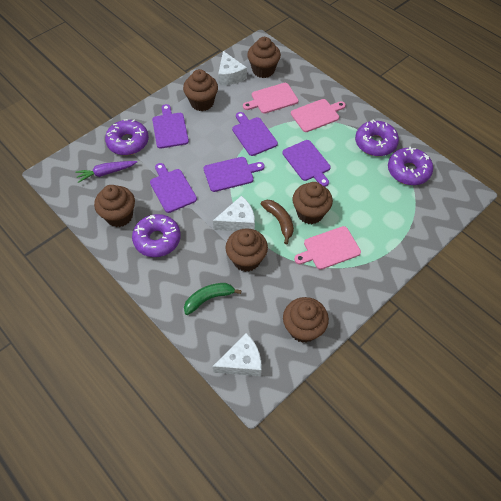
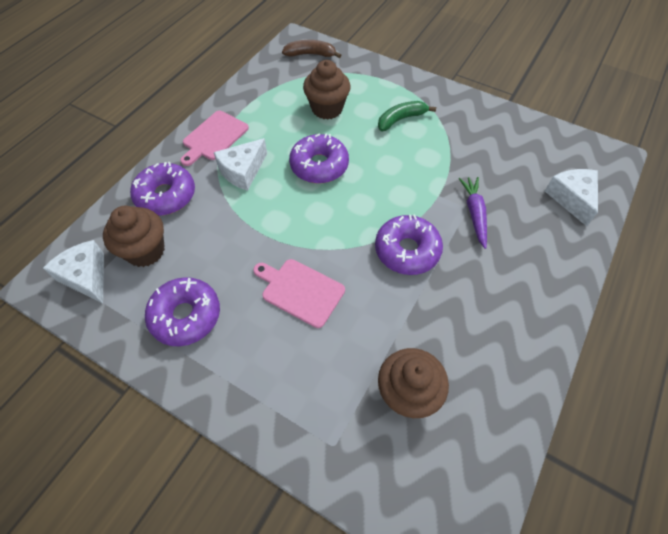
brown cupcake: [94,185,135,227] [183,69,218,111] [225,228,268,272] [247,37,281,78] [283,297,329,343] [292,182,333,224] = 6 -> [103,206,165,267] [303,60,351,120] [378,348,449,418] = 3
pink cutting board: [243,83,298,114] [291,99,346,132] [294,226,361,270] = 3 -> [180,111,249,166] [253,259,345,328] = 2
purple cutting board: [150,163,197,213] [152,104,189,149] [204,157,265,192] [232,112,278,156] [282,140,331,187] = 5 -> none = 0

